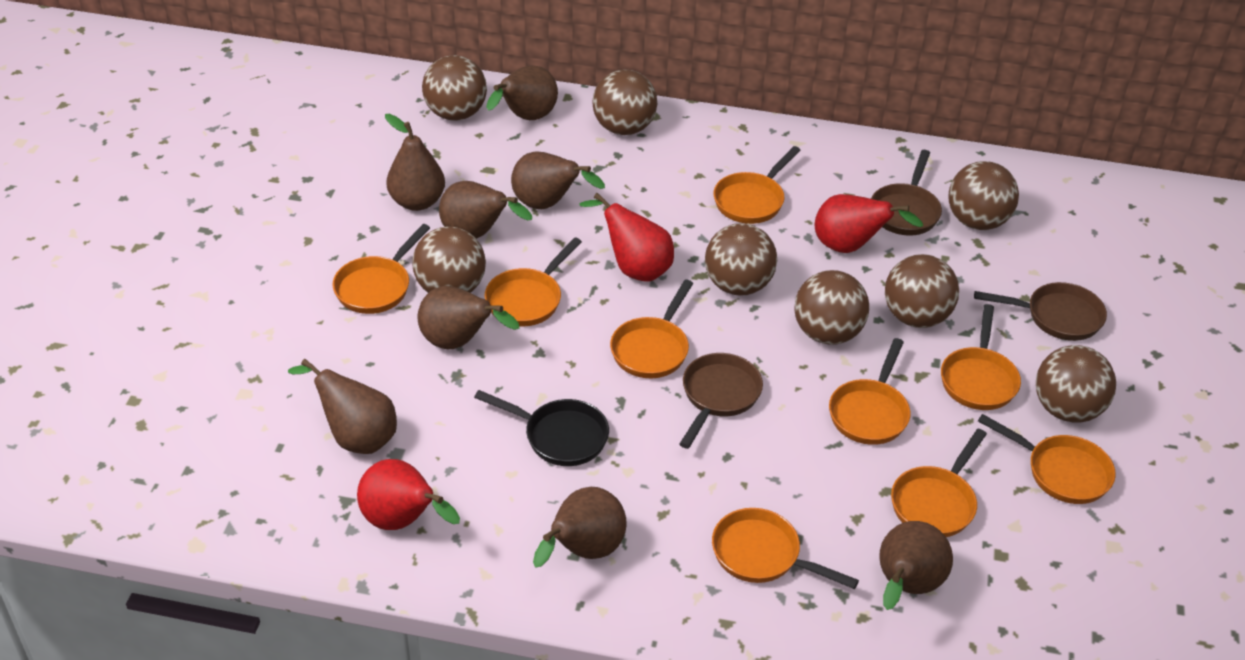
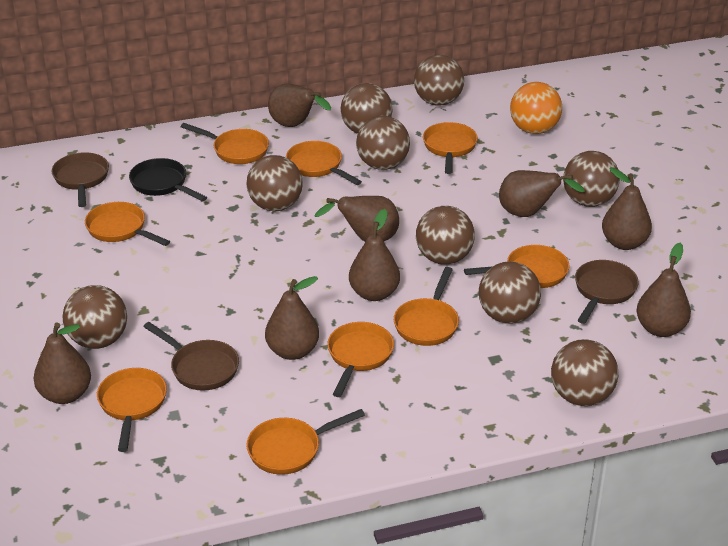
brown ball: [412,227,486,293] [422,55,487,121] [592,70,657,135] [705,223,777,296] [794,270,869,345] [885,254,959,328] [948,161,1019,230] [1036,345,1116,422] = 8 -> [63,285,127,349] [246,155,303,211] [341,83,393,134] [356,116,410,170] [414,55,464,106] [416,206,475,265] [479,261,541,324] [551,339,618,406] [563,151,620,207] = 9
orange ball: none = 0 -> [510,82,562,134] = 1
red pear: [357,459,460,530] [579,193,674,282] [815,194,923,253] = 3 -> none = 0

